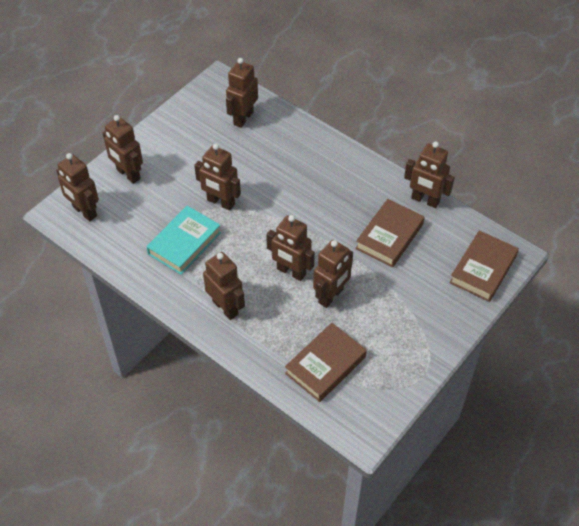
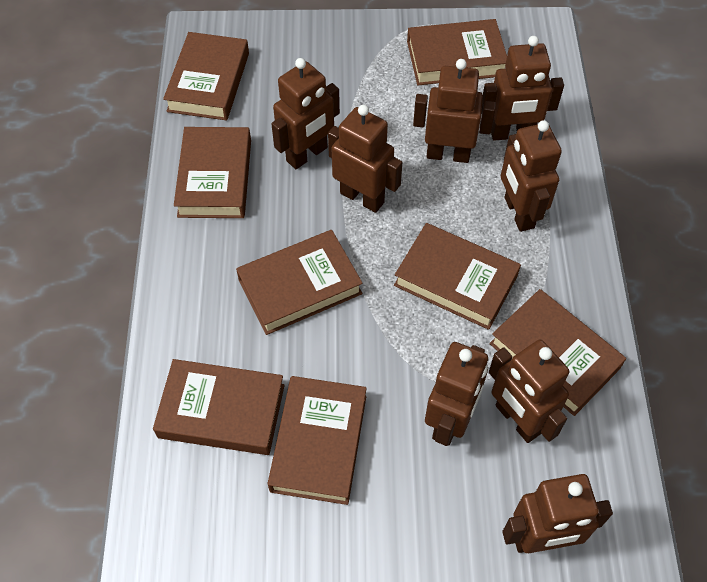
brown book: [285,323,367,402] [355,199,425,267] [449,231,519,302] = 3 -> [153,359,285,455] [163,32,249,121] [174,127,251,218] [236,230,363,335] [268,376,367,505] [394,223,521,330] [407,19,507,85] [490,289,626,416] = 8
turquoise book: [146,206,221,275] = 1 -> none = 0

